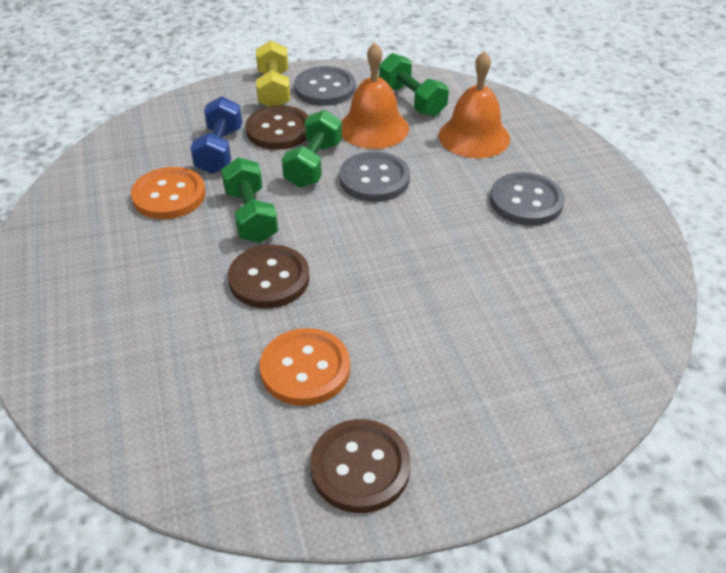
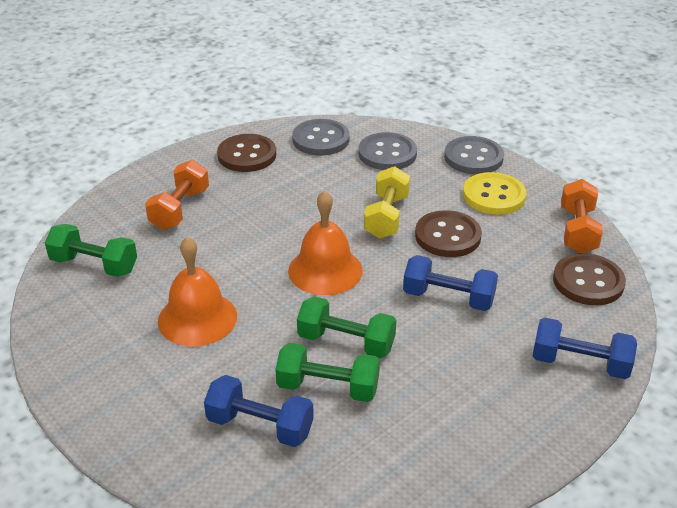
blue dumbbell: [190,96,242,174] = 1 -> [204,375,314,447] [403,255,498,311] [533,318,637,379] = 3
orange button: [131,167,206,219] [260,328,350,406] = 2 -> none = 0
orange dumbbell: none = 0 -> [145,160,209,230] [561,179,603,253] = 2
yellow button: none = 0 -> [463,172,526,215] = 1

